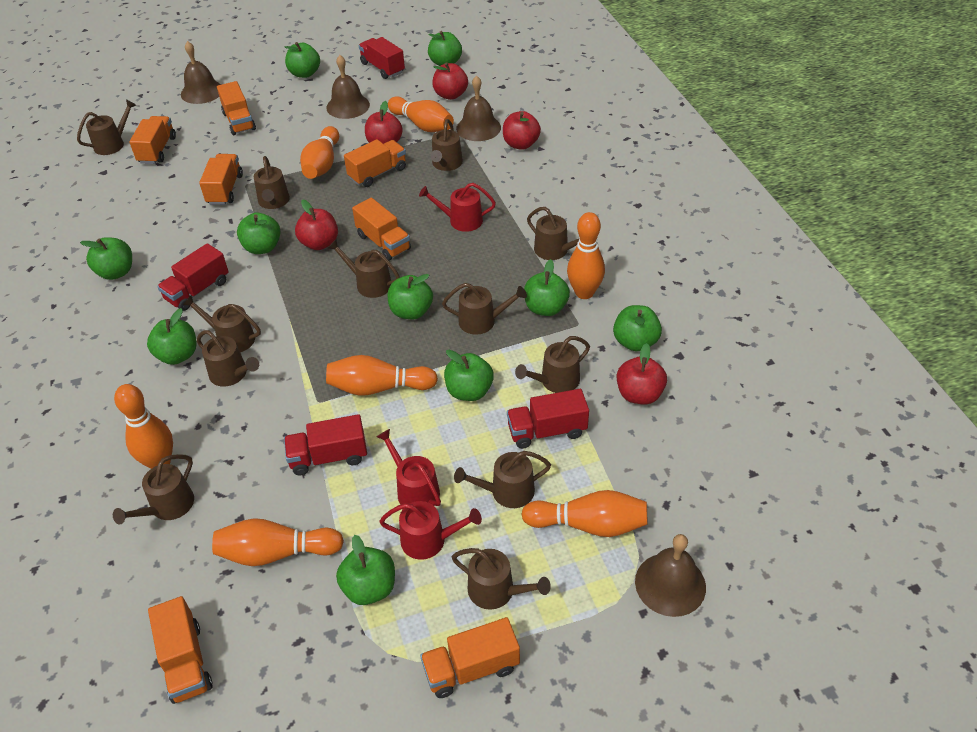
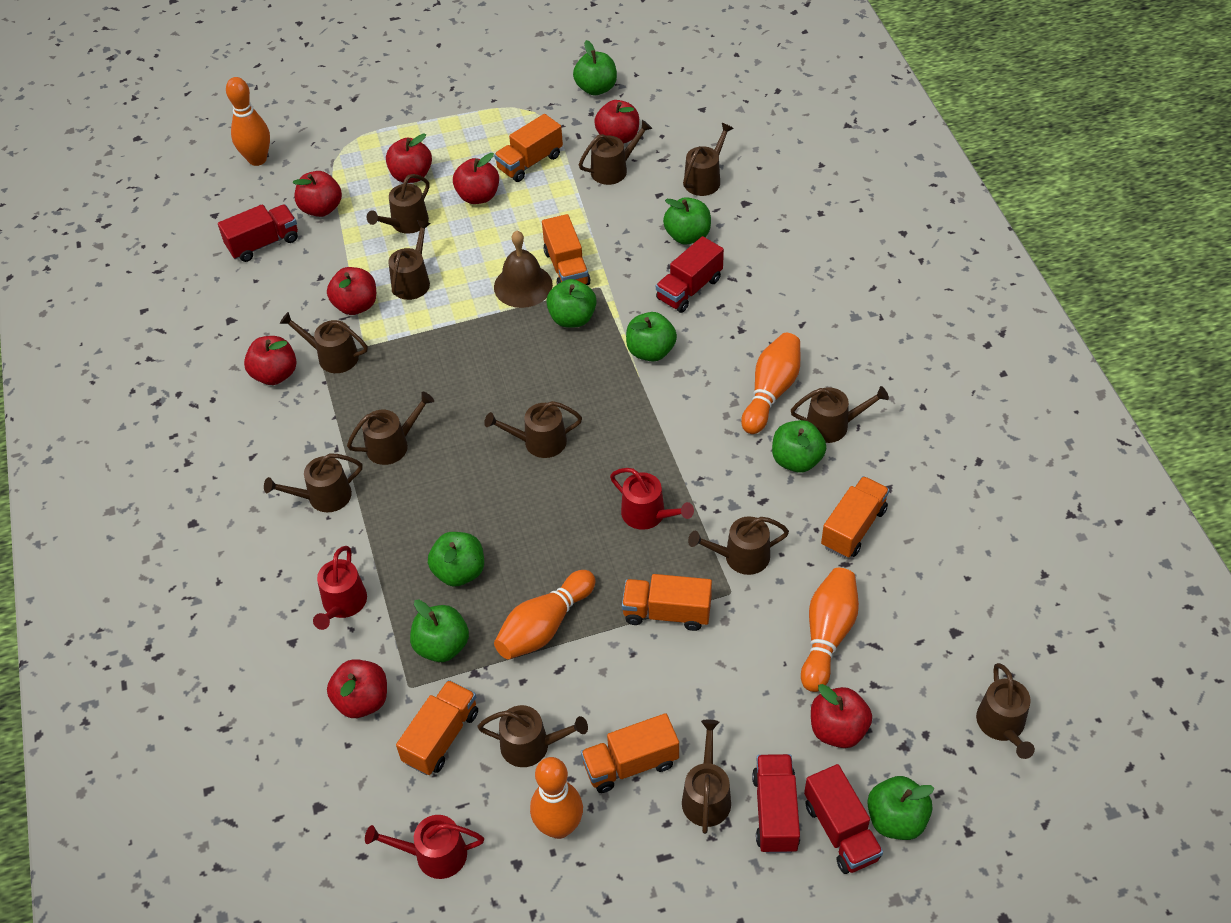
brown bell: [181,41,221,104] [326,55,370,119] [456,76,501,141] [635,534,706,617] = 4 -> [494,231,553,308] = 1
brown watering can: [77,99,136,155] [113,454,194,524] [183,295,261,352] [197,330,259,386] [254,156,290,209] [328,240,400,298] [431,119,463,171] [442,283,527,335] [452,548,551,610] [454,451,551,508] [515,336,590,393] [527,207,579,260] = 12 -> [264,454,363,512] [280,312,368,373] [347,392,434,465] [367,174,429,234] [388,220,431,300] [478,705,588,767] [484,401,582,458] [579,120,652,185] [682,720,731,834] [683,123,734,196] [688,516,789,575] [791,386,889,443] [976,663,1035,759] = 13
green apple: [80,237,132,280] [147,308,196,365] [237,213,280,254] [284,42,320,78] [336,535,395,605] [388,274,433,319] [428,31,462,66] [444,350,494,401] [524,259,570,316] [613,305,662,351] = 10 -> [410,600,469,662] [428,532,484,587] [546,279,597,328] [573,40,617,95] [626,312,677,361] [663,197,711,245] [772,420,826,473] [867,776,934,840] = 8
orange bowling pin: [114,384,173,469] [212,518,344,566] [300,126,339,179] [326,355,438,396] [388,96,454,132] [521,490,647,537] [567,212,605,299] = 7 -> [226,77,270,166] [494,570,596,659] [530,757,583,839] [741,333,800,434] [801,568,859,692] = 5
orange truck: [129,116,176,164] [148,596,213,704] [199,154,243,205] [217,81,256,135] [344,139,406,187] [352,198,411,260] [420,617,520,698] = 7 -> [396,680,478,775] [494,114,563,182] [542,214,590,285] [581,713,679,793] [622,574,712,631] [821,476,889,558] = 6
red apple: [295,199,338,250] [365,101,403,144] [432,63,468,100] [503,111,541,150] [617,343,667,404] = 5 -> [244,336,296,385] [293,171,342,217] [327,267,376,315] [327,659,387,718] [386,133,432,183] [453,153,499,204] [594,100,639,144] [811,684,872,748] = 8

